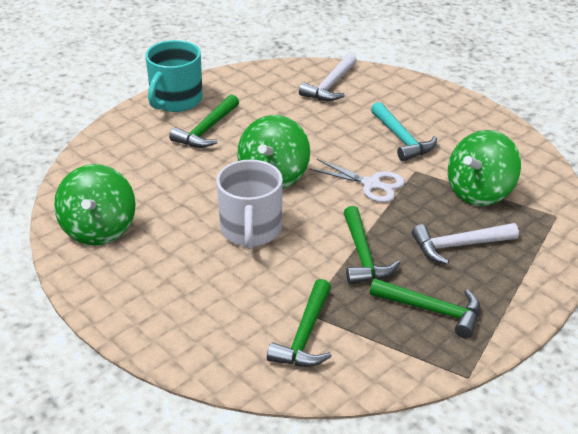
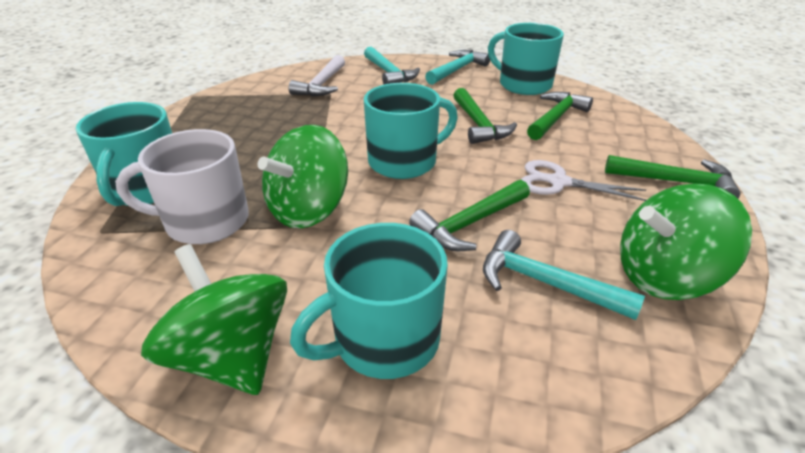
turquoise hammer: [371,102,437,161] = 1 -> [364,47,420,84] [425,50,490,85] [483,230,645,320] = 3
turquoise mug: [145,40,203,112] = 1 -> [76,102,172,206] [290,223,448,379] [364,83,458,179] [488,23,564,95] = 4
white hammer: [299,53,357,101] [412,223,519,265] = 2 -> [288,55,345,97] = 1

